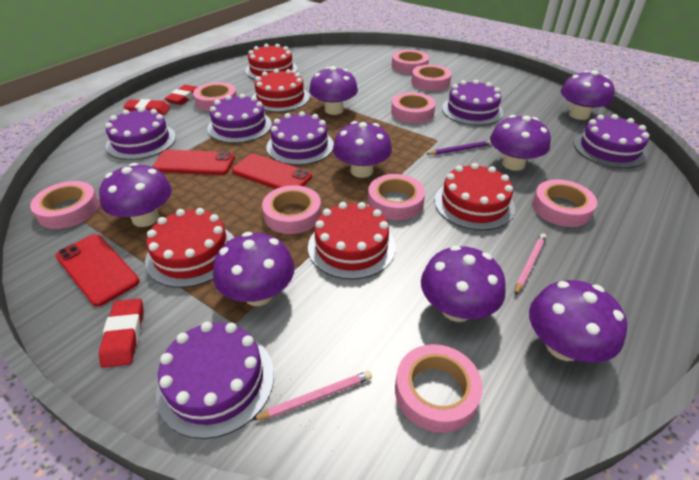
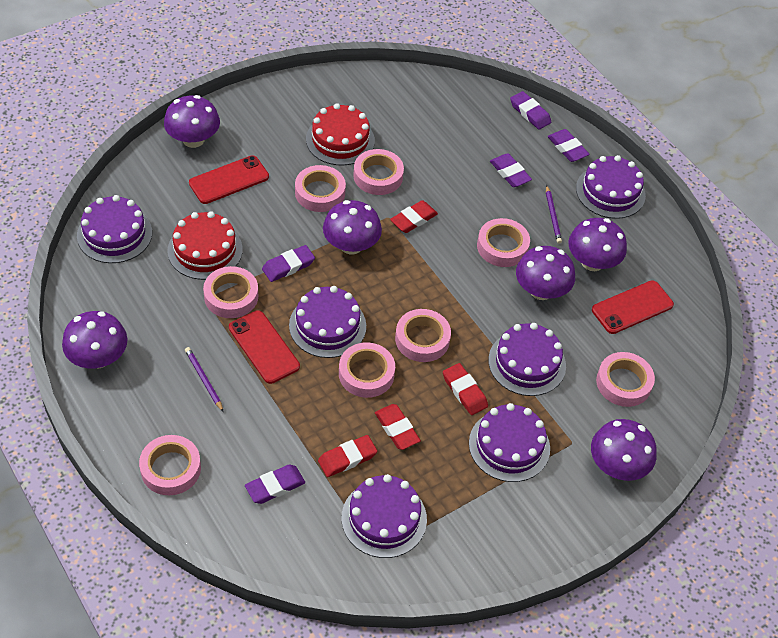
pink pencil: [252,371,372,420] [515,233,547,295] = 2 -> none = 0
pink tape: [30,181,100,229] [193,82,237,111] [262,185,321,234] [368,174,425,220] [391,92,436,123] [392,50,429,74] [395,344,483,433] [411,65,452,91] [532,179,597,227] = 9 -> [139,435,201,495] [203,266,258,318] [295,165,346,212] [339,343,395,398] [353,149,404,195] [395,309,451,362] [477,218,530,267] [596,352,655,407] = 8
purple eraser: none = 0 -> [245,464,305,504] [262,245,315,282] [490,153,532,187] [510,91,551,130] [548,129,590,162] = 5
purple mushroom: [99,163,172,227] [213,232,295,306] [309,66,358,115] [333,121,392,178] [421,245,506,322] [490,115,551,171] [529,280,627,363] [560,70,615,120] = 8 -> [62,311,127,368] [164,95,220,148] [323,200,382,254] [516,246,575,300] [568,218,627,271] [591,419,657,481] = 6
purple pencil: [427,140,492,155] = 1 -> [185,347,224,412] [546,185,562,244] = 2
red cake: [145,208,234,288] [245,44,298,80] [253,69,310,112] [308,202,396,280] [434,163,515,230] = 5 -> [167,211,243,280] [306,103,375,165] = 2
red eraser: [99,298,144,368] [123,99,170,115] [164,85,197,105] = 3 -> [318,435,377,477] [375,404,421,450] [390,200,438,233] [443,363,488,415] = 4

